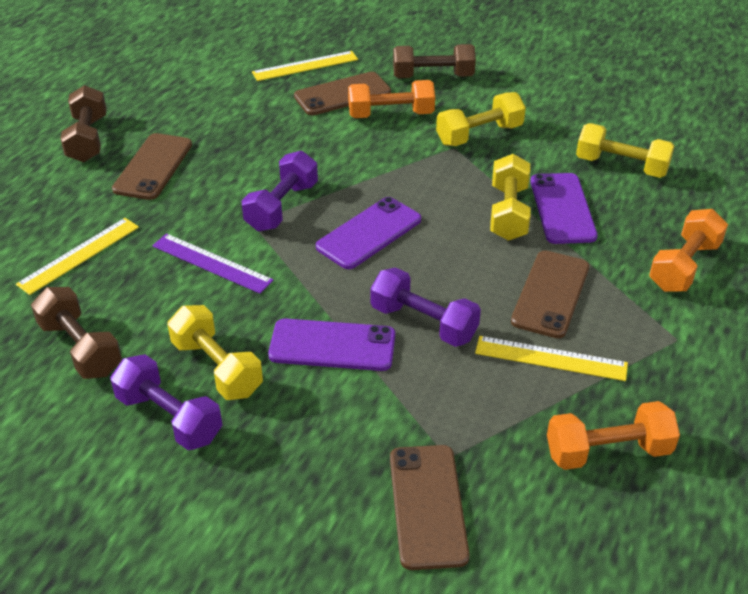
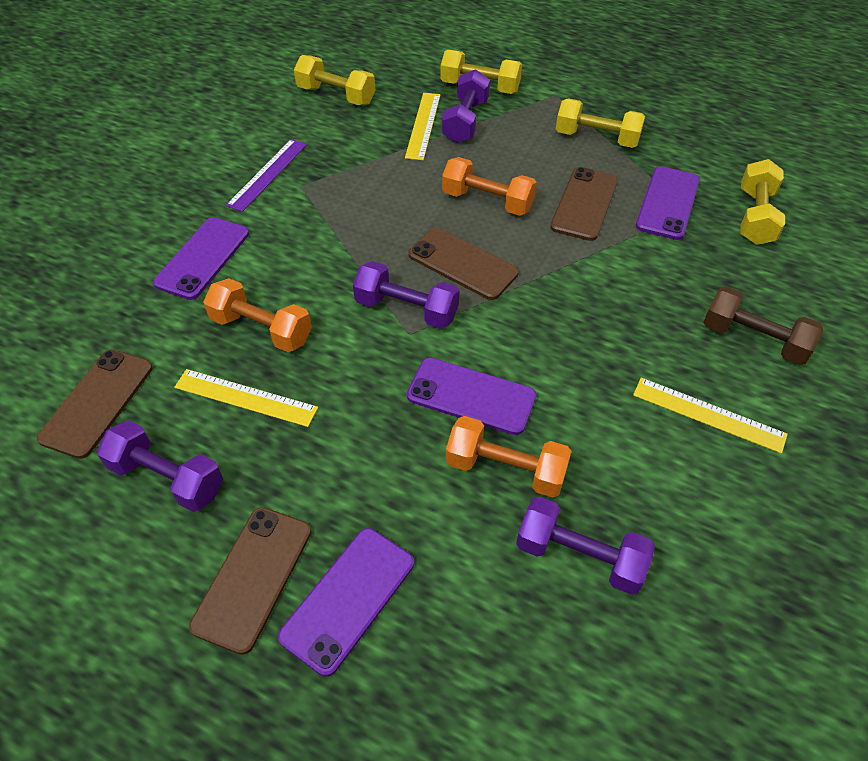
brown dumbbell: [31,287,122,379] [60,85,107,162] [393,44,476,78] = 3 -> [703,286,823,365] = 1
purple dumbbell: [110,354,222,450] [242,151,318,231] [371,267,481,347] = 3 -> [97,420,223,512] [353,261,459,329] [442,69,490,143] [516,496,655,595] = 4
purple phone: [268,318,395,371] [316,197,421,269] [530,173,598,244] = 3 -> [153,217,249,300] [278,528,414,677] [407,358,536,435] [636,166,700,240] = 4

